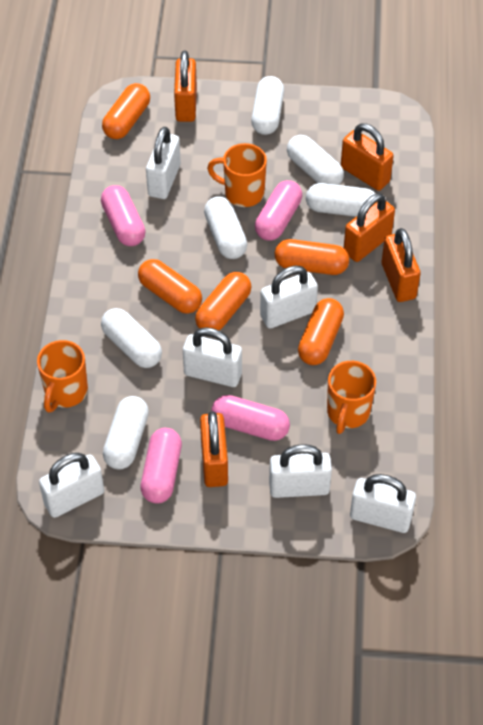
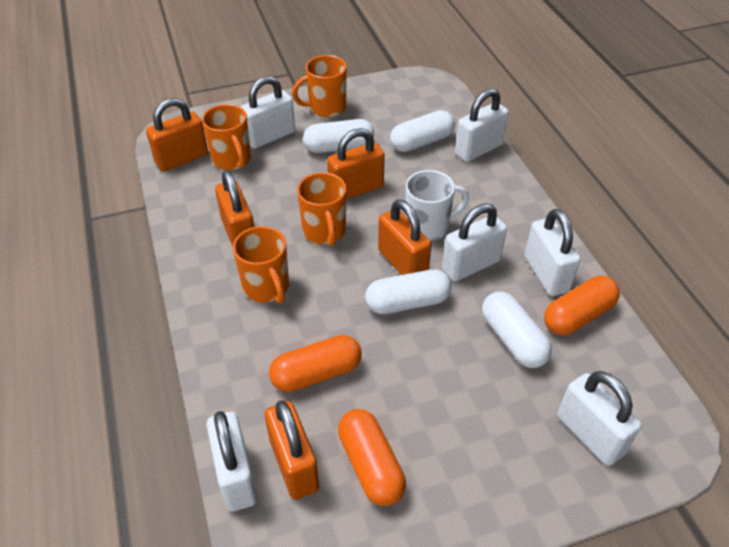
orange capsule: [102,83,150,139] [138,259,202,314] [195,272,251,331] [275,239,349,275] [298,298,344,365] = 5 -> [269,335,362,392] [338,409,406,506] [544,276,620,335] = 3
orange mug: [37,340,88,413] [207,143,267,207] [327,361,376,434] = 3 -> [202,104,251,170] [233,226,289,303] [292,55,347,117] [297,172,347,246] = 4
pink capsule: [101,185,146,246] [140,428,182,503] [211,395,290,441] [255,180,302,240] = 4 -> none = 0
white capsule: [101,308,162,368] [103,396,149,470] [204,196,247,259] [251,76,284,135] [287,135,344,185] [306,183,375,217] = 6 -> [303,119,374,153] [365,269,452,314] [390,110,455,152] [482,292,552,368] = 4
white mug: none = 0 -> [405,170,469,242] = 1

